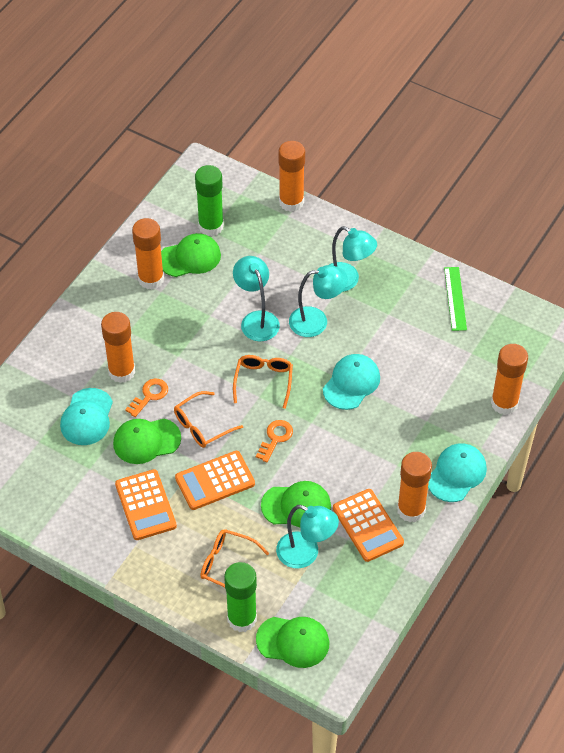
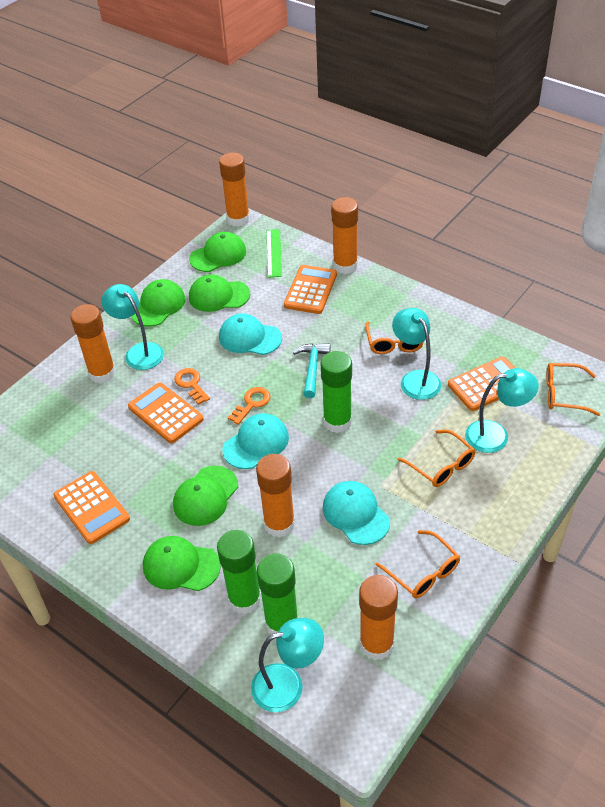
green cap: [113,419,181,464] [161,233,221,277] [256,617,329,668] [261,481,331,527] = 4 -> [131,279,185,327] [143,536,221,591] [173,466,238,526] [189,232,246,272] [189,274,250,312] = 5
green glue stick: [195,165,224,236] [224,562,257,632] = 2 -> [217,530,261,614] [257,554,298,634] [321,351,352,433] = 3
orange calculator: [115,469,177,540] [175,451,255,510] [333,489,404,562] = 3 -> [53,471,130,544] [128,382,204,443] [284,265,337,314] [448,356,515,411] = 4
orange glasses: [174,391,243,448] [200,529,269,587] [233,355,293,409] = 3 -> [365,321,423,354] [375,530,460,598] [398,430,475,487] [546,363,601,416] = 4
turquoise hammer: none = 0 -> [293,343,331,398] = 1

